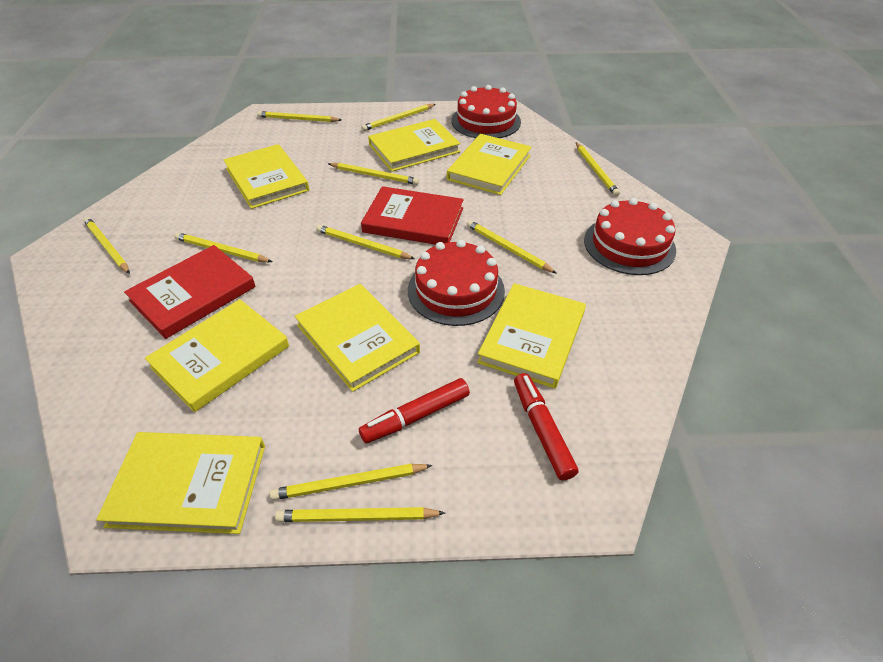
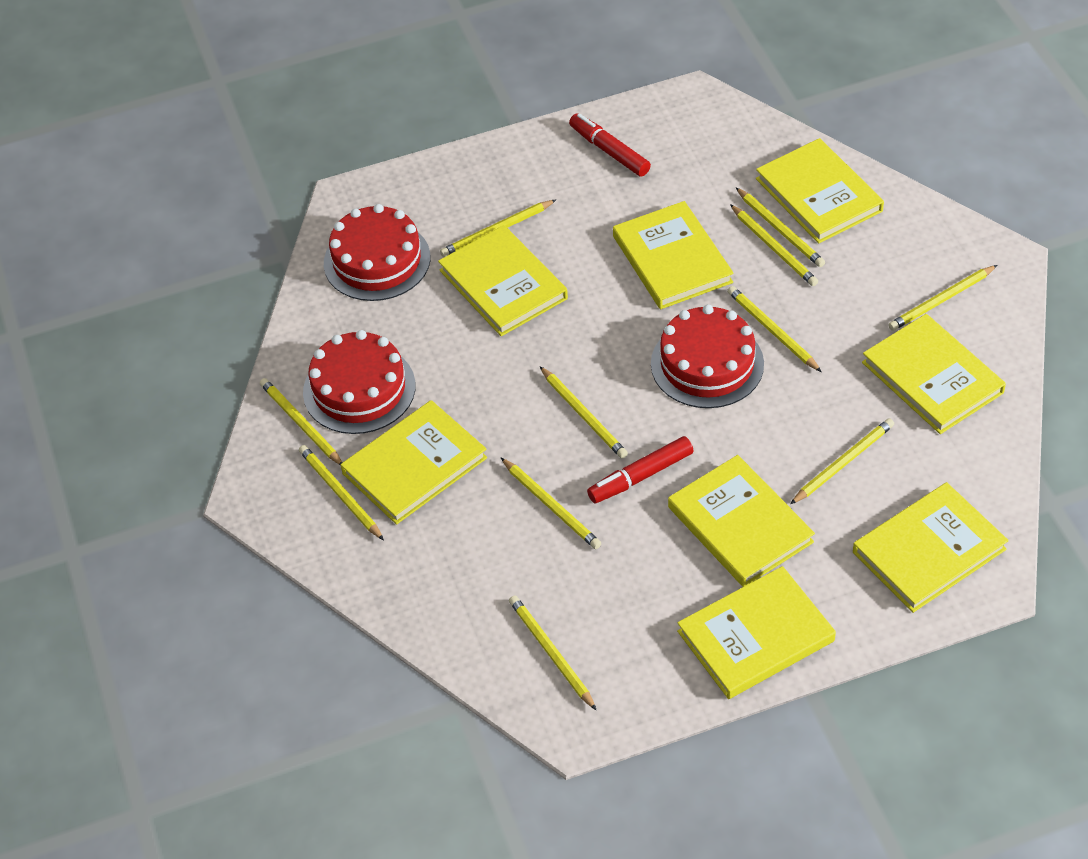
red book: [124,245,256,339] [361,186,464,245] = 2 -> none = 0
yellow book: [96,432,265,534] [145,299,289,412] [223,144,309,209] [295,284,420,392] [368,119,461,172] [447,134,532,195] [477,283,586,389] = 7 -> [341,400,487,524] [438,225,568,336] [613,201,734,309] [668,455,815,587] [677,566,836,699] [756,138,884,243] [853,482,1009,613] [862,314,1006,434] = 8
yellow pencil: [83,217,130,274] [174,232,272,262] [257,111,341,122] [270,464,433,500] [275,507,445,522] [316,225,415,259] [328,163,419,185] [361,104,436,131] [467,220,557,274] [576,142,620,196] = 10 -> [260,378,343,465] [299,445,384,540] [440,200,556,257] [501,458,601,549] [509,596,597,711] [540,366,628,459] [727,286,822,372] [730,204,818,286] [736,188,825,267] [790,418,894,504] [888,265,997,331] = 11

